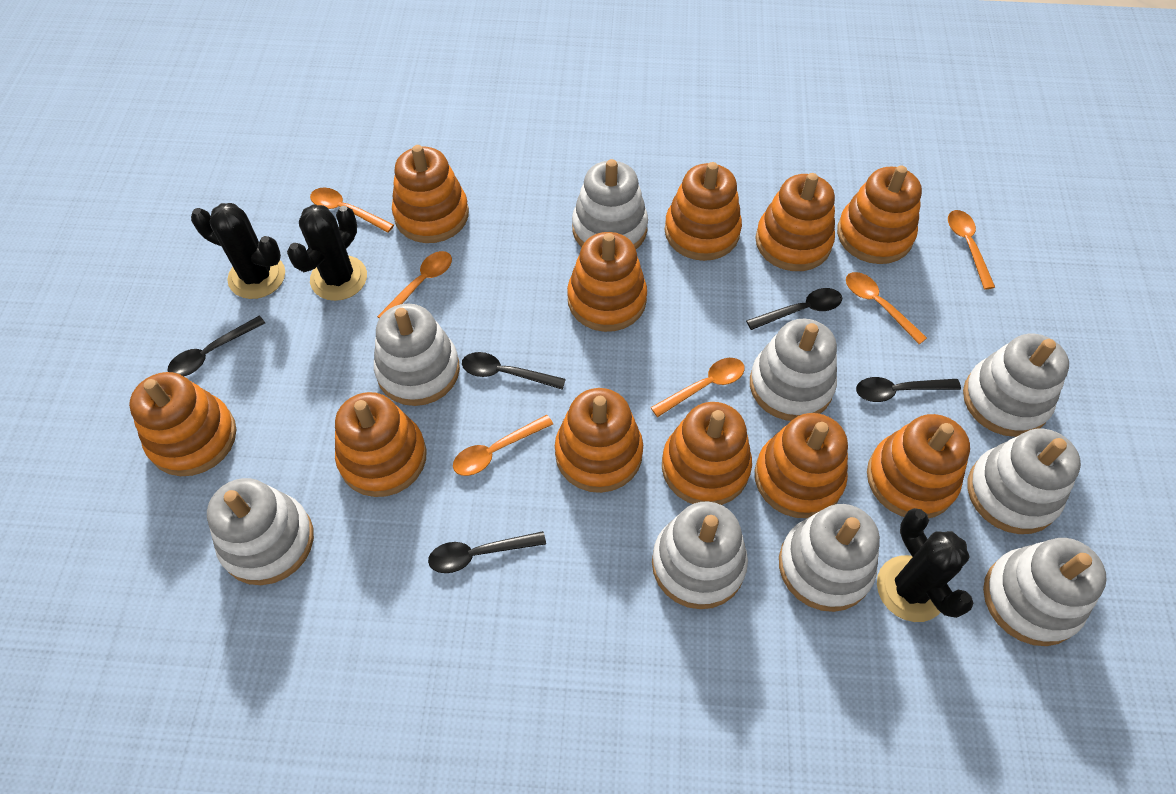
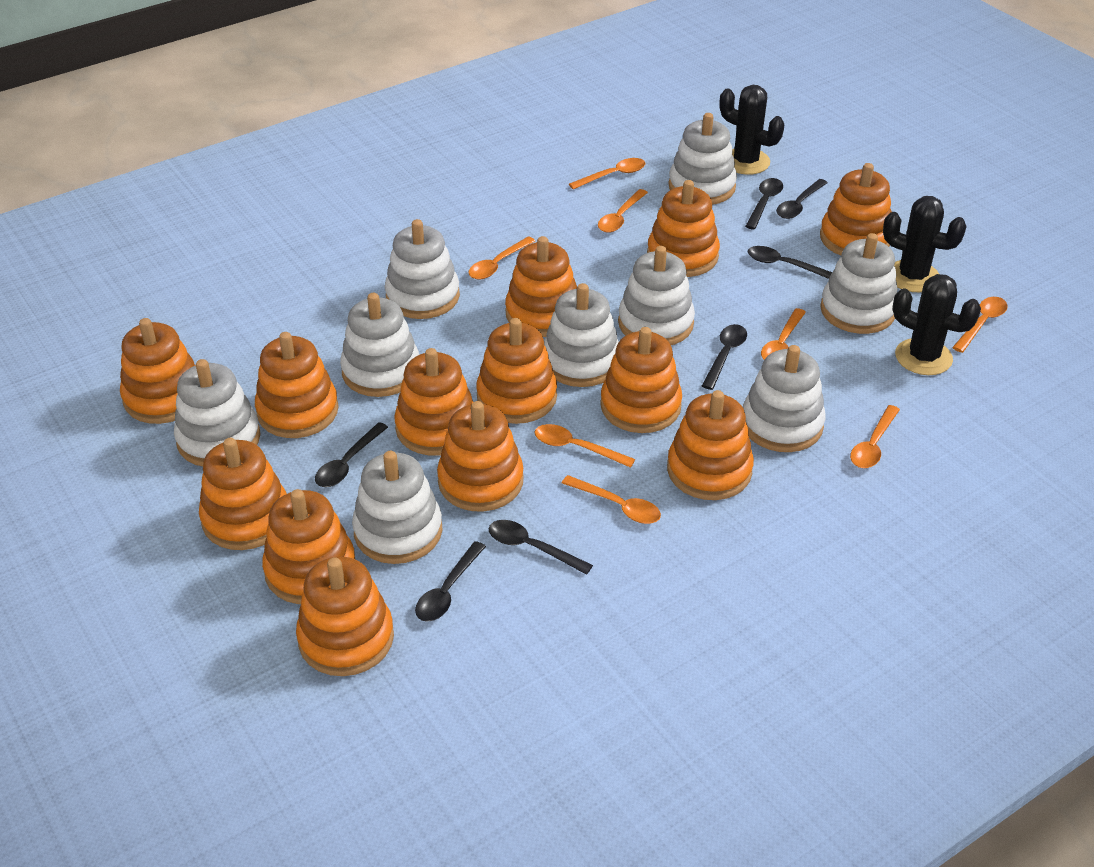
black spoon: [167,316,265,376] [428,531,546,573] [462,352,566,390] [746,288,842,330] [856,377,961,402] = 5 -> [315,422,388,487] [415,541,486,622] [489,520,593,575] [702,324,747,390] [745,178,783,230] [748,246,832,279] [776,179,828,219] = 7
orange spoon: [310,188,394,233] [377,251,452,319] [453,415,553,476] [650,358,745,417] [846,272,927,344] [948,210,995,289] = 6 -> [468,236,535,279] [534,424,635,468] [562,475,661,524] [569,158,645,189] [598,189,648,233] [761,308,806,360] [850,405,900,468] [952,297,1008,353] = 8
orange stacking toy: [129,372,236,476] [335,392,427,497] [392,145,469,243] [555,388,643,493] [567,232,647,332] [662,402,752,505] [664,162,742,261] [755,173,835,271] [755,413,848,518] [837,165,922,264] [867,414,970,519] = 11 -> [120,318,195,424] [199,438,287,550] [255,332,339,438] [262,489,355,604] [296,557,394,676] [394,348,473,456] [437,401,524,512] [476,318,557,424] [505,236,577,337] [600,327,682,433] [647,180,720,277] [667,390,754,500] [820,163,892,255] = 13

